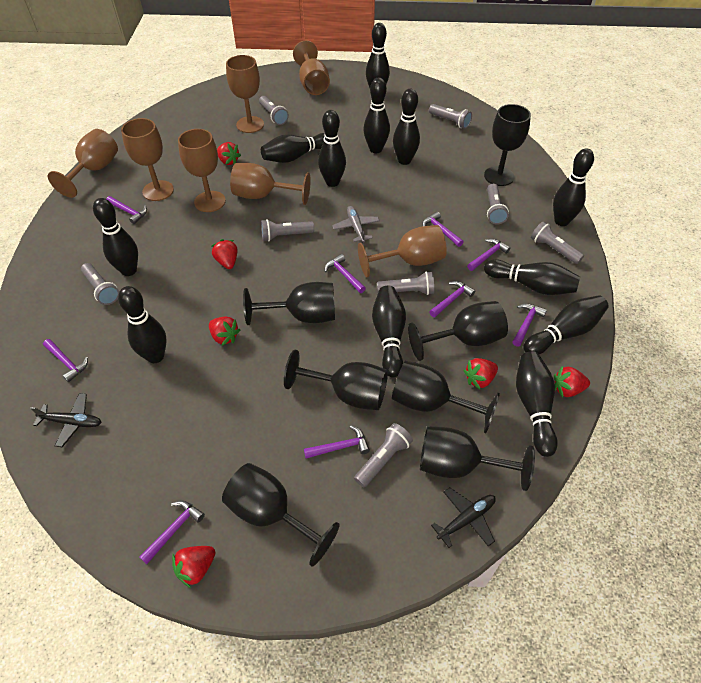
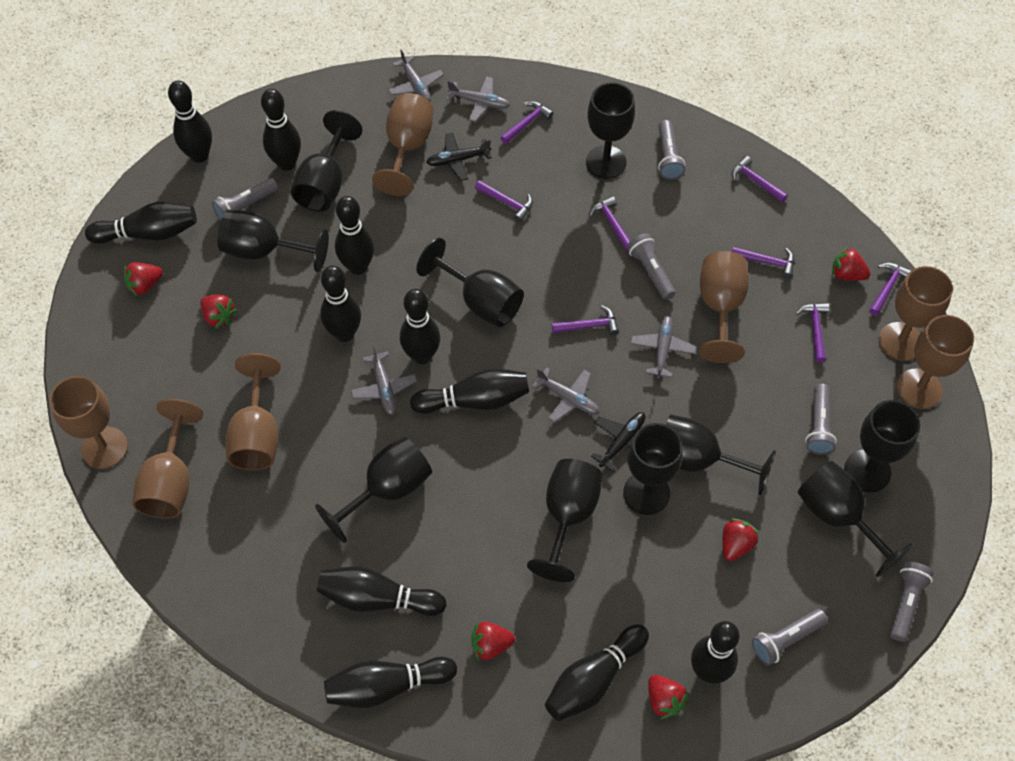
black bowling pin: [93,198,138,276] [118,286,166,363] [261,133,325,163] [318,110,346,187] [363,78,390,153] [366,23,390,88] [372,286,406,377] [393,89,420,165] [484,259,580,295] [516,351,558,457] [524,295,609,354] [553,148,594,226] = 12 -> [85,202,197,244] [168,80,212,163] [261,89,301,171] [317,566,447,616] [320,266,361,342] [324,657,457,708] [335,196,374,275] [400,289,440,364] [410,368,529,414] [545,624,649,721] [691,621,740,684] = 11
black goblet: [222,463,340,567] [243,282,335,325] [284,350,388,410] [392,361,500,433] [408,301,508,361] [420,426,535,491] [484,104,531,186] = 7 -> [218,210,329,272] [291,110,362,212] [315,436,432,543] [416,238,524,327] [527,459,603,582] [586,82,635,179] [623,423,683,515] [666,414,776,495] [798,461,914,577] [844,400,920,493] = 10
grey flashlight: [81,263,119,305] [259,96,289,125] [261,219,314,241] [354,423,413,487] [377,272,434,295] [429,104,472,129] [487,184,509,224] [531,221,584,264] = 8 -> [212,178,278,221] [627,234,675,300] [658,120,686,180] [752,609,828,666] [805,384,837,455] [890,561,934,642] = 6
grey plane: [332,206,380,242] = 1 -> [351,345,417,415] [388,49,444,101] [447,76,510,122] [532,367,599,422] [631,316,696,378] = 5
purple hammer: [43,339,88,382] [106,196,147,224] [139,501,205,564] [304,425,370,459] [325,254,366,293] [423,211,464,247] [429,281,475,317] [467,239,511,271] [512,303,547,346] = 9 -> [475,180,533,222] [500,101,553,144] [552,305,619,335] [589,196,631,251] [731,156,788,202] [732,247,794,278] [796,303,829,362] [869,263,912,316] = 8

